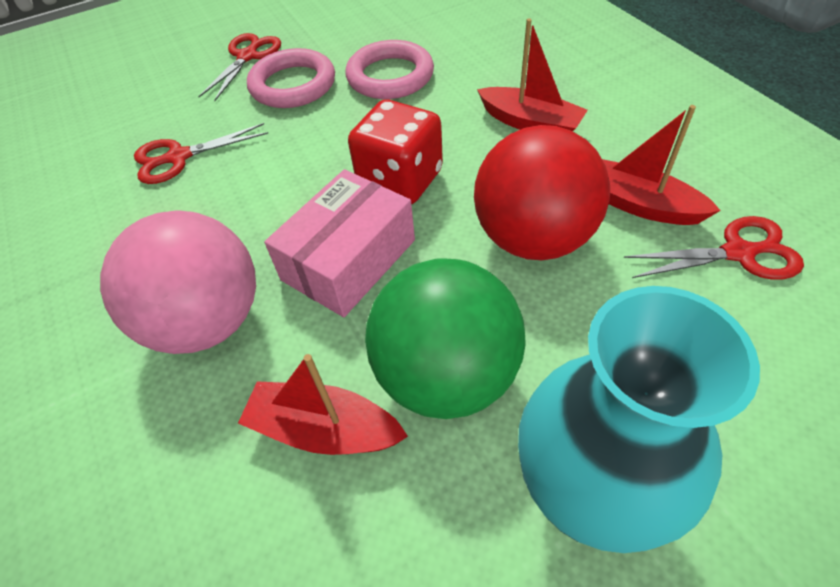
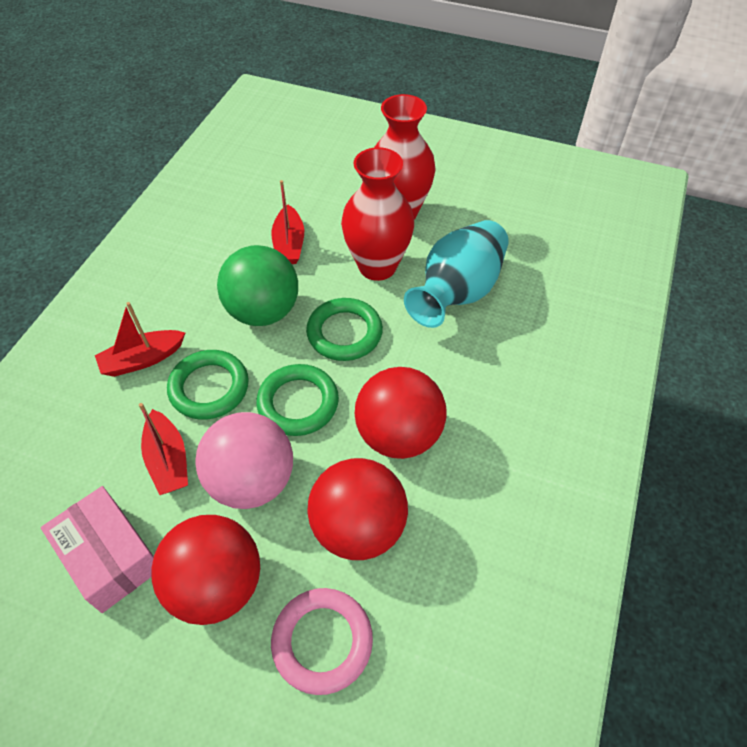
green ring: none = 0 -> [167,350,249,420] [256,364,339,436] [306,298,383,361] = 3
pink ring: [247,48,335,108] [345,40,434,99] = 2 -> [271,588,373,695] = 1
red ball: [474,125,610,260] = 1 -> [152,515,260,625] [307,458,408,560] [355,367,447,459] = 3
red dice: [348,99,443,204] = 1 -> none = 0
red scissors: [134,123,268,184] [198,33,281,101] [624,216,804,280] = 3 -> none = 0
red vase: none = 0 -> [341,147,414,281] [374,94,436,220] = 2

